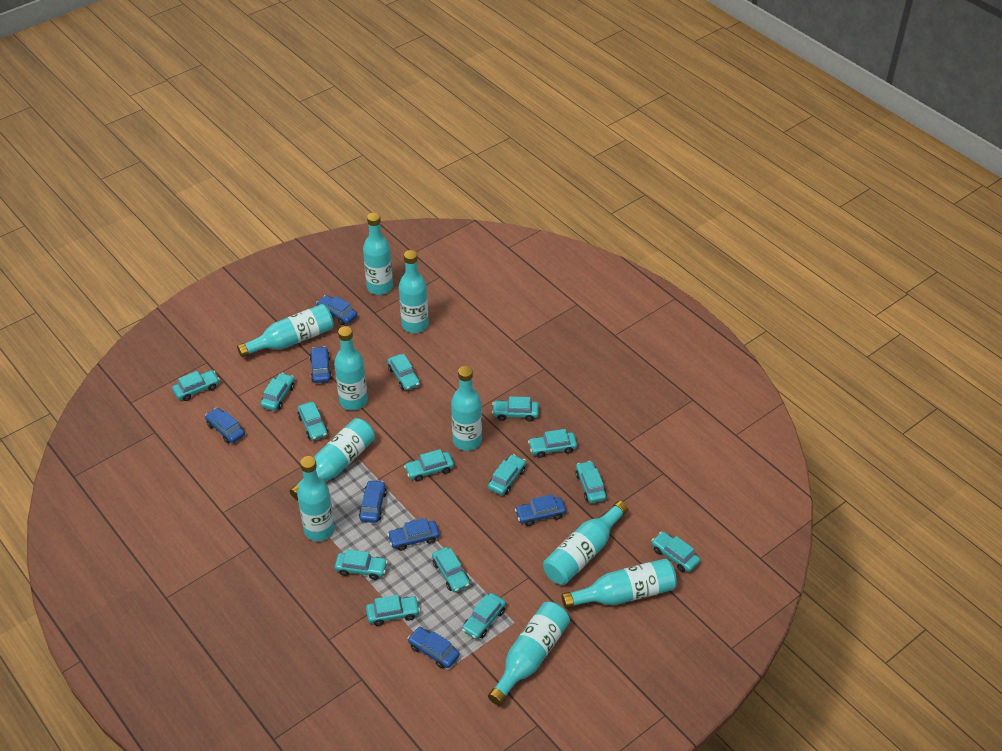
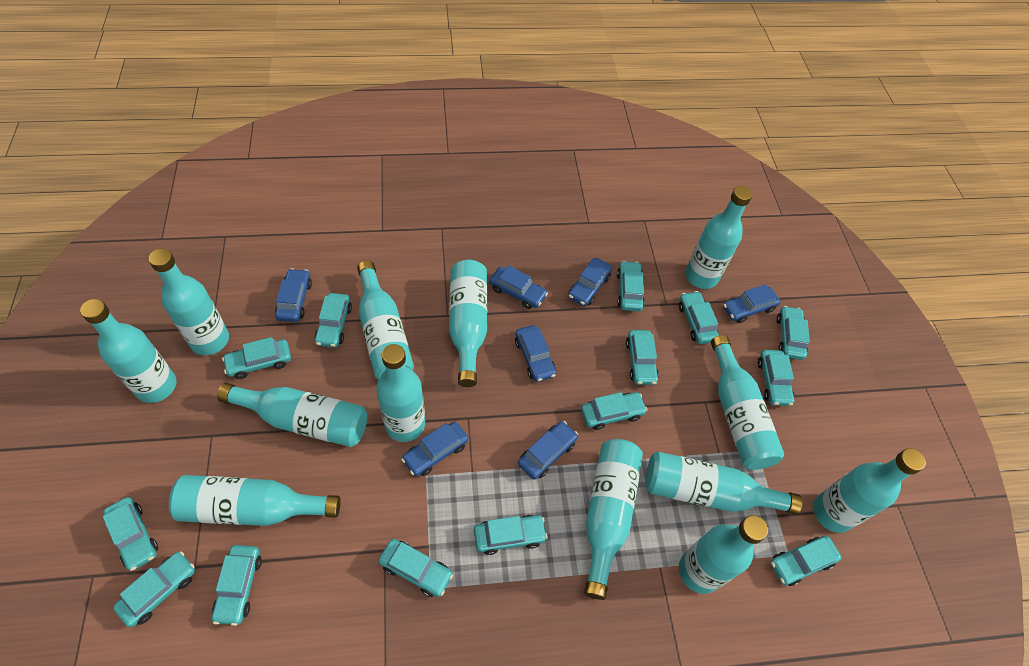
turquoise bottle: [237,304,334,357] [290,418,375,500] [297,456,335,541] [334,326,368,410] [363,213,393,295] [399,250,429,333] [451,366,482,451] [488,602,570,705] [543,501,628,585] [562,558,677,609] = 10 -> [80,299,176,403] [149,249,229,355] [169,475,341,526] [217,383,367,447] [357,260,414,380] [376,344,425,442] [449,260,487,387] [584,439,643,600] [645,451,802,515] [679,515,768,594] [685,186,753,289] [711,335,784,470] [813,448,926,533] = 13

